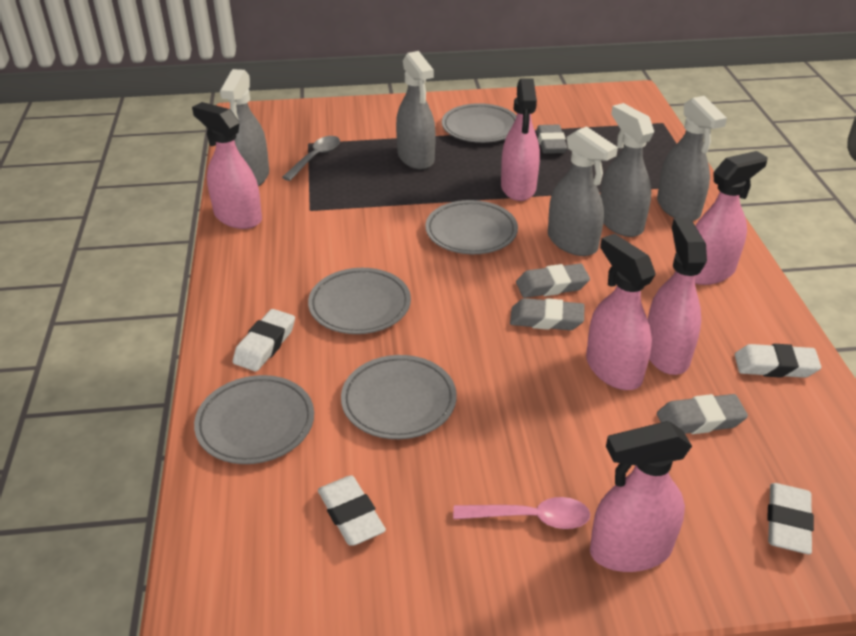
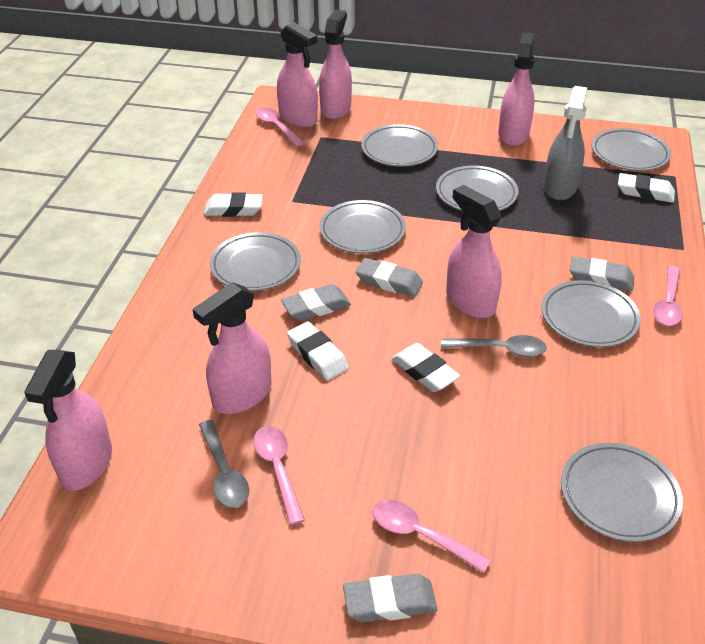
grey plate: [194,375,314,464] [308,268,411,334] [341,355,457,439] [425,200,518,254] [442,103,517,143] = 5 -> [210,232,301,291] [319,200,406,253] [361,124,438,167] [436,165,518,211] [541,280,641,347] [561,443,683,542] [592,128,671,171] = 7
grey spoon: [282,136,340,181] = 1 -> [199,420,249,508] [441,335,547,357] = 2
grey spray bottle: [220,69,269,187] [396,51,436,169] [548,126,618,256] [600,103,654,237] [657,96,727,221] = 5 -> [543,86,587,200] = 1
pink spoon: [453,497,590,529] = 1 -> [253,426,305,525] [256,108,304,147] [372,500,491,573] [653,266,683,326] = 4

